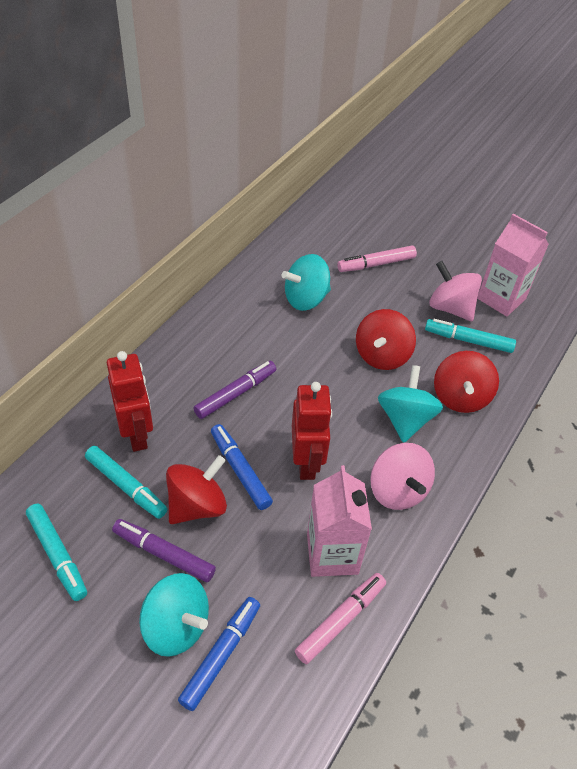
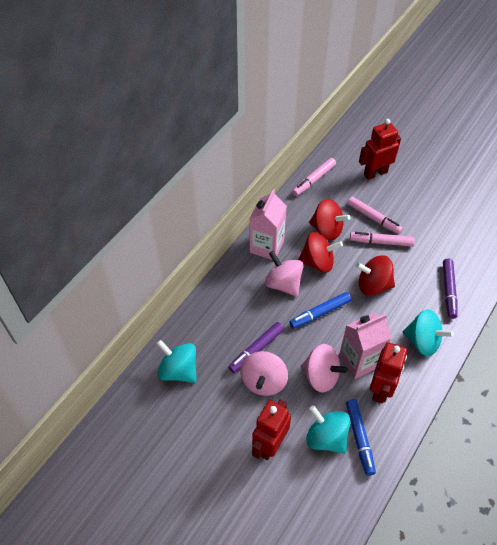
pink marker: [295,573,386,664] [337,246,417,272] = 2 -> [292,158,336,196] [347,196,403,234] [350,232,415,247] = 3
pink spinning top: [370,443,435,510] [430,261,482,321] = 2 -> [240,351,288,396] [265,251,304,297] [301,344,348,393] = 3
red robot: [107,351,153,452] [292,382,332,480] = 2 -> [252,399,291,460] [359,119,401,180] [370,342,407,403] = 3
turquoise marker: [26,504,87,601] [85,446,167,519] [425,319,516,353] = 3 -> none = 0

